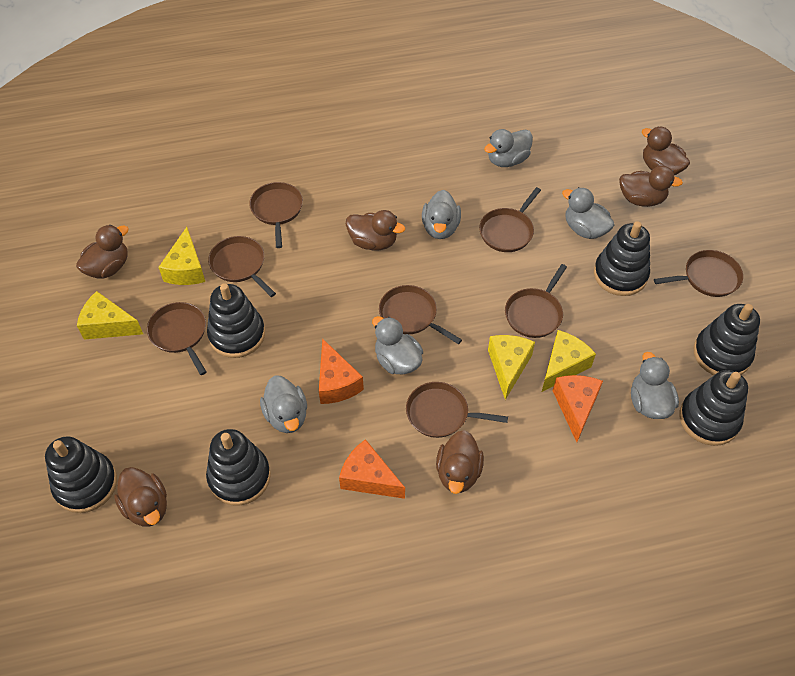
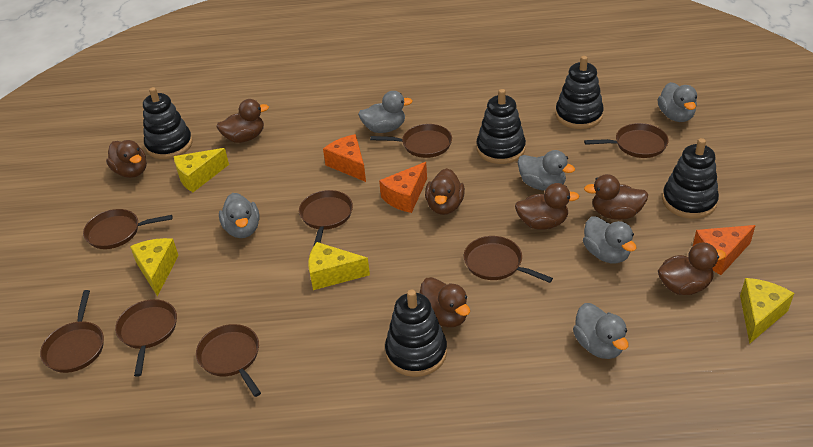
black stacking toy: [45,436,117,513] [206,429,271,506] [207,283,265,358] [594,221,650,296] [679,370,748,446] [694,304,760,375] = 6 -> [143,87,193,159] [385,289,447,377] [477,89,526,164] [555,56,604,129] [662,138,719,219] = 5
brown duck: [76,225,129,278] [114,467,167,527] [346,210,405,250] [436,430,484,494] [619,166,683,207] [642,127,690,175] = 6 -> [106,140,147,178] [217,99,269,143] [420,277,470,327] [425,168,465,215] [515,183,579,230] [584,174,648,220] [658,242,726,295] = 7

